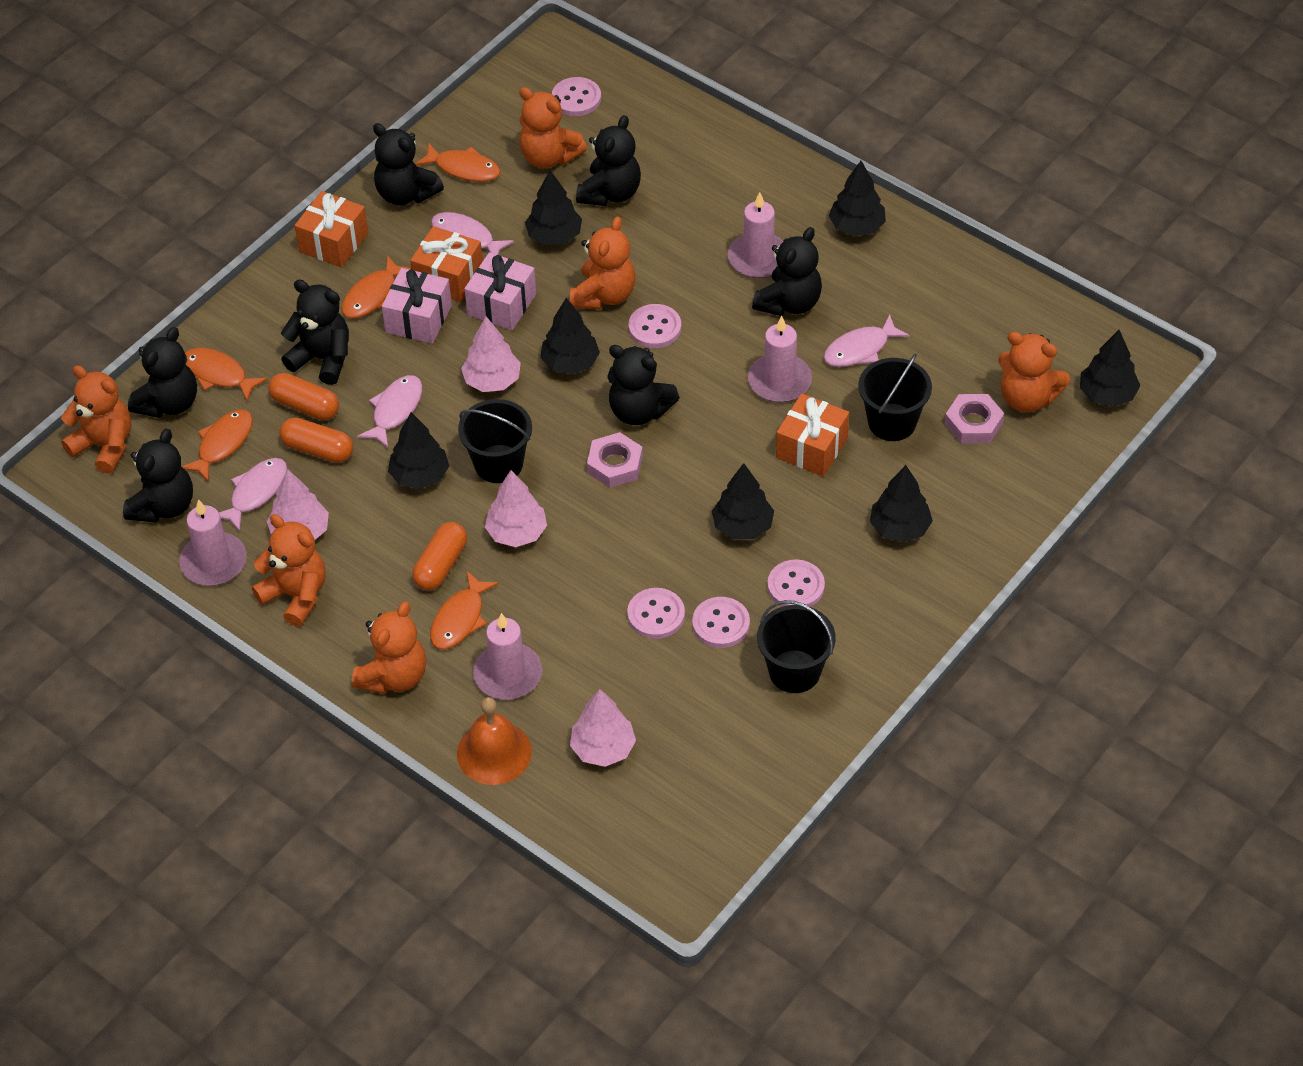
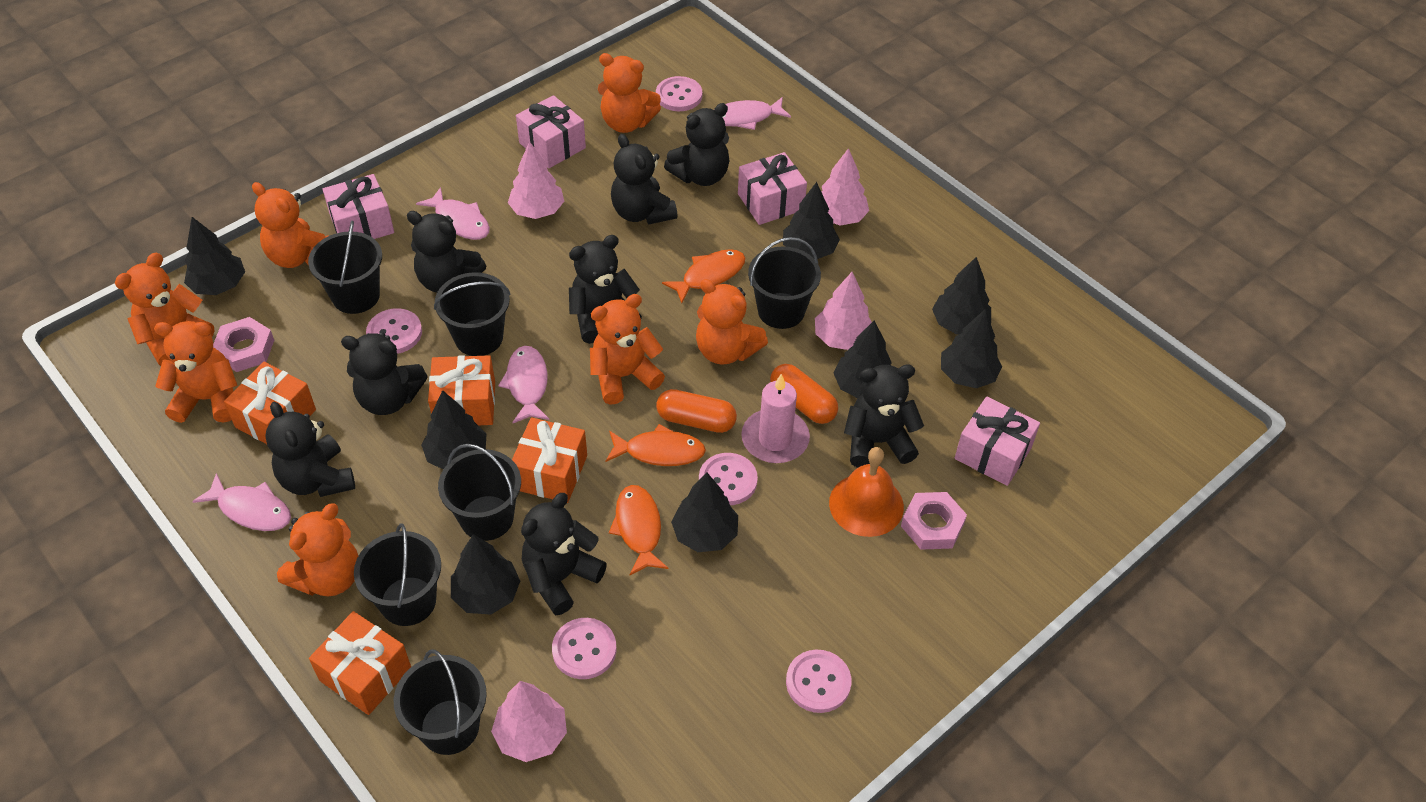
black bucket: [458,399,532,483] [757,600,835,693] [858,354,932,441] = 3 -> [308,221,382,314] [354,523,441,626] [394,650,487,755] [434,272,510,356] [438,444,521,541] [748,237,821,329] = 6
black teddy bear: [123,429,193,523] [128,327,197,418] [281,280,349,385] [373,123,444,206] [576,115,641,206] [607,345,680,425] [752,227,822,316] = 7 -> [265,402,355,497] [341,332,428,415] [407,211,486,293] [521,493,607,615] [569,235,642,344] [611,134,678,224] [664,103,729,186] [844,364,924,467] = 8
black tree: [388,412,449,489] [525,170,582,245] [540,298,600,374] [712,463,774,539] [829,161,886,236] [870,465,933,542] [1080,330,1140,407] = 7 -> [184,217,245,295] [421,390,487,469] [451,534,520,614] [671,472,738,552] [783,182,840,259] [833,320,892,398] [932,257,991,335] [941,309,1002,388] = 8
orange capsule: [268,373,339,420] [280,417,353,463] [412,522,467,590] = 3 -> [656,389,737,433] [770,364,838,424] = 2
orange fish: [181,409,253,482] [185,348,268,401] [341,255,411,319] [415,143,501,182] [430,571,499,650] = 5 -> [606,424,706,466] [609,485,669,575] [662,249,745,303] = 3
orange gift: [295,191,368,268] [410,226,483,302] [776,393,849,477] = 3 -> [224,362,316,444] [309,611,411,715] [428,355,495,425] [512,417,587,503] = 4
orange teddy bear: [61,365,131,474] [252,514,326,627] [351,601,426,694] [519,87,587,168] [570,217,636,309] [998,332,1070,412] = 6 -> [115,253,214,366] [154,321,238,423] [252,182,328,268] [277,503,358,597] [590,294,665,405] [598,53,661,133] [696,279,768,365] = 7
pink candle: [179,499,247,586] [473,613,542,700] [728,192,783,278] [748,316,812,403] = 4 -> [741,374,810,463] = 1
pink gift: [382,268,452,344] [464,252,536,330] = 2 -> [323,174,394,239] [516,95,586,168] [738,152,807,225] [955,396,1040,486] = 4

